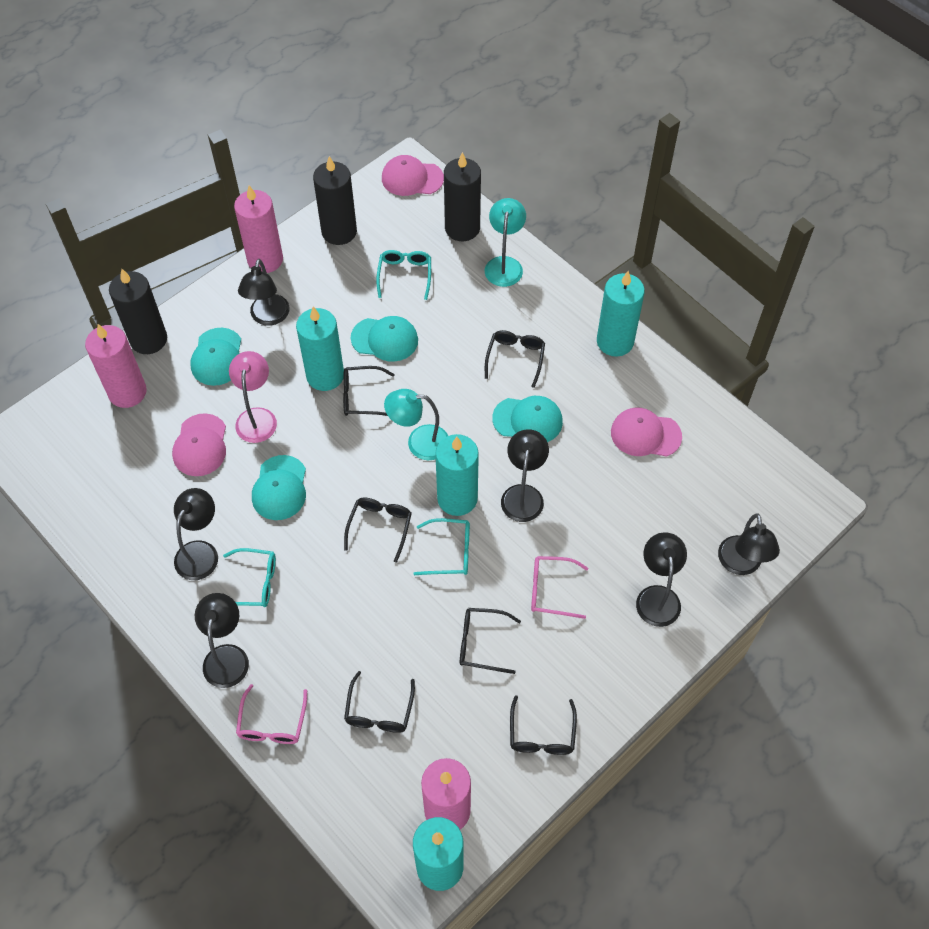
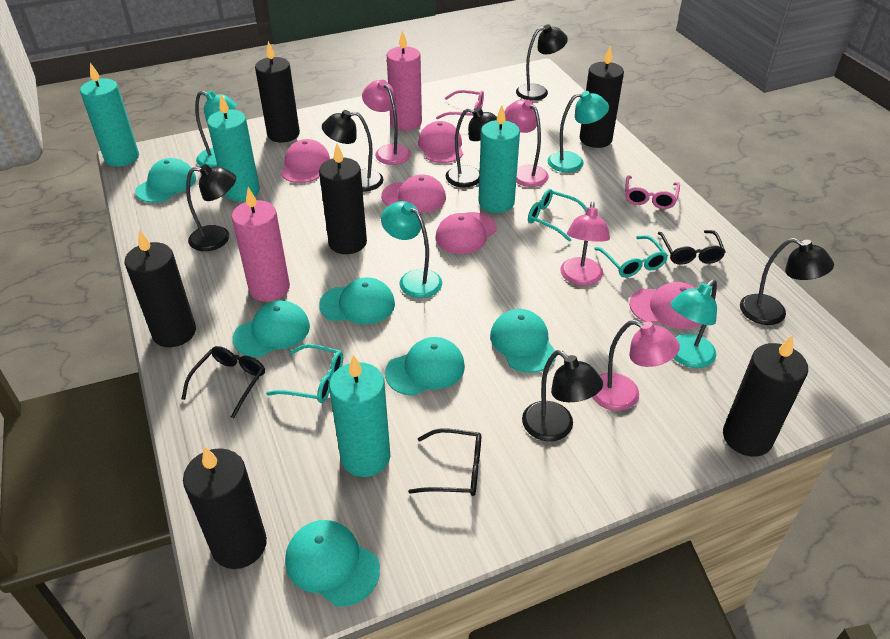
black candle: [109,268,167,354] [313,156,357,245] [444,152,481,241] = 3 -> [124,230,196,347] [183,446,267,569] [255,41,300,143] [319,143,367,254] [580,46,624,148] [723,335,808,457] = 6
black glasses: [343,366,395,416] [344,498,412,563] [344,671,415,733] [460,608,521,674] [485,330,545,388] [510,695,577,755] = 6 -> [181,346,265,418] [408,429,481,496] [658,230,725,265] = 3
pink candle: [85,324,147,408] [234,185,283,273] [421,758,471,829] = 3 -> [232,187,290,302] [387,30,422,131] = 2
pink cap: [172,413,226,476] [382,155,444,196] [611,408,682,457] = 3 -> [281,139,330,183] [381,174,446,213] [418,121,463,163] [435,212,497,254] [629,282,700,329] = 5
pink lamp: [229,351,277,443] = 1 -> [362,80,411,165] [504,100,549,187] [560,202,610,286] [592,320,680,411] = 4
turquoise cap: [191,328,241,386] [252,455,306,520] [351,316,418,362] [492,396,563,442] = 4 -> [135,158,196,203] [233,300,310,357] [285,520,380,606] [319,277,395,325] [385,337,465,396] [490,309,556,373] = 6
turquoise lamp: [384,389,448,460] [485,198,526,287] = 2 -> [195,90,237,168] [381,201,442,298] [547,91,609,172] [670,279,717,368] = 4

